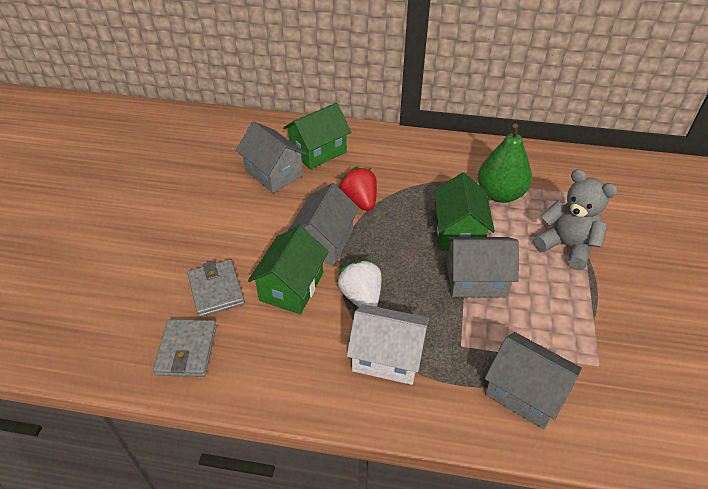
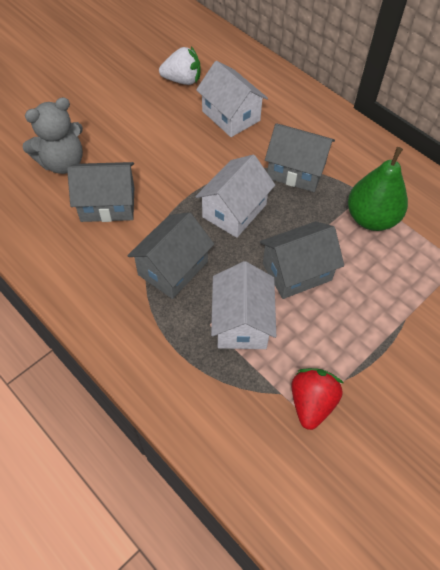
green house: [248,226,329,314] [283,103,351,169] [434,173,495,251] = 3 -> none = 0
grey wallet: [153,319,217,377] [187,259,245,317] = 2 -> none = 0
white house: [347,304,429,385] = 1 -> [195,155,275,238] [196,61,268,137] [211,261,276,349] = 3

